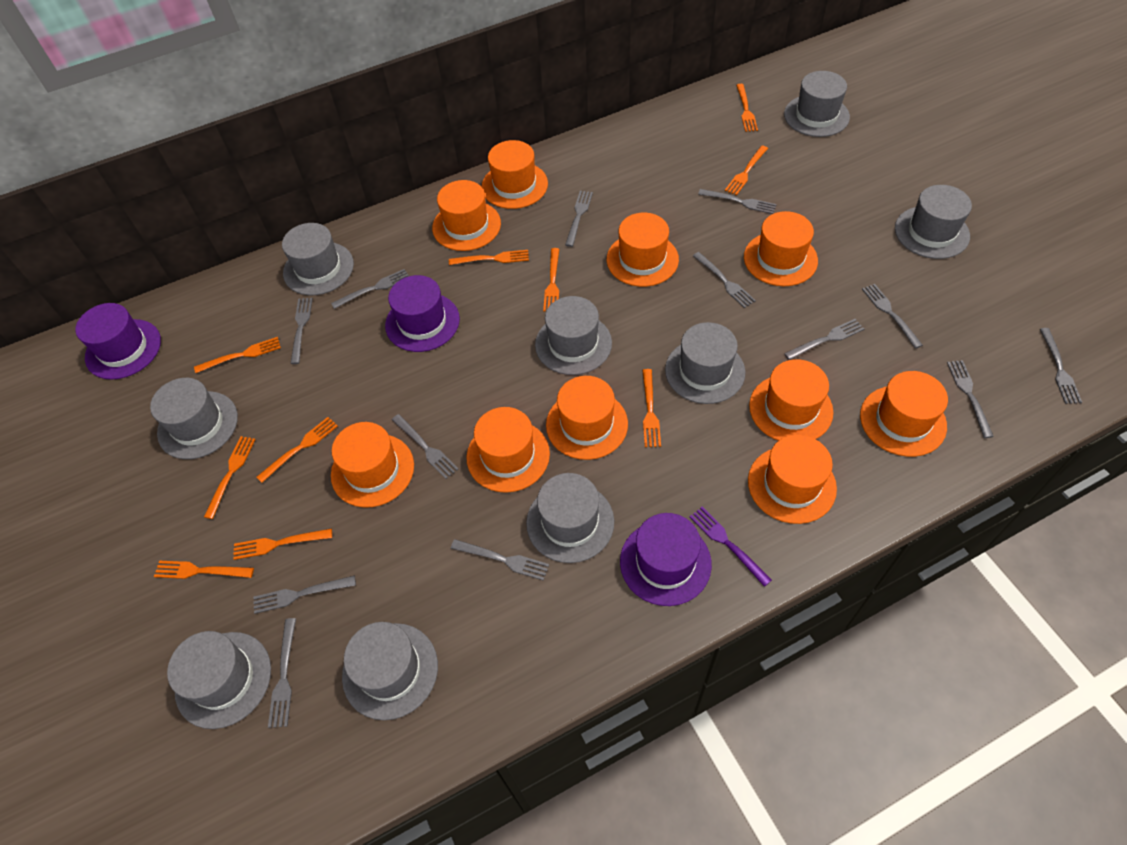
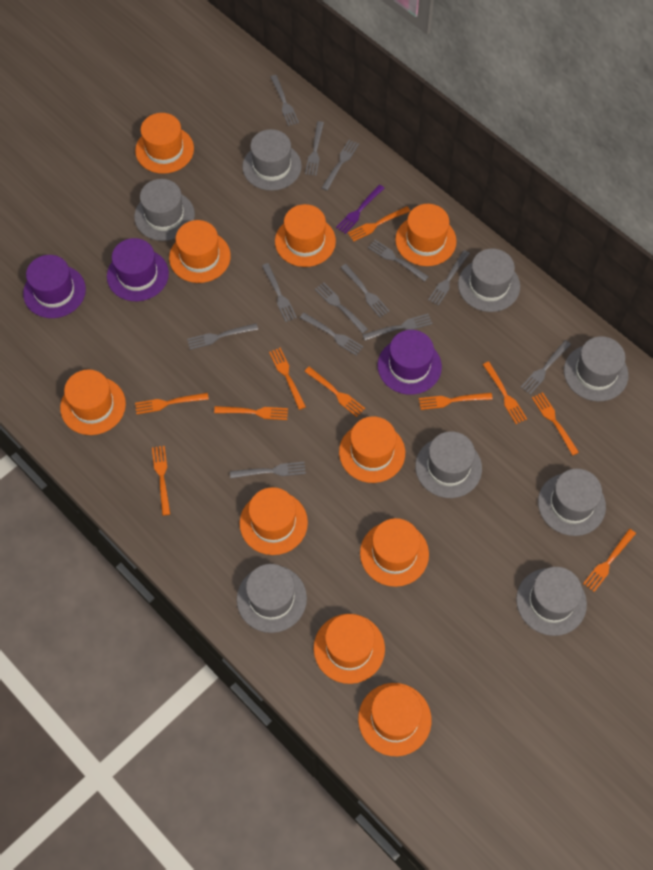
grey hat: [150,378,238,459] [167,631,271,729] [282,223,354,295] [342,622,438,720] [526,473,614,563] [535,296,612,375] [665,322,745,404] [784,71,850,137] [895,185,972,259] = 9 -> [134,179,195,241] [237,564,307,633] [242,129,302,191] [415,431,482,498] [458,249,520,312] [516,567,587,636] [538,469,606,536] [564,336,629,401] = 8

